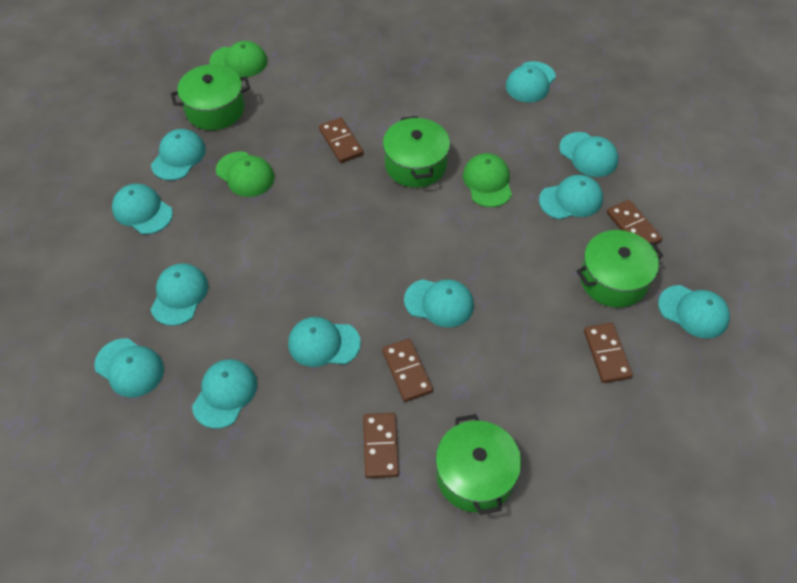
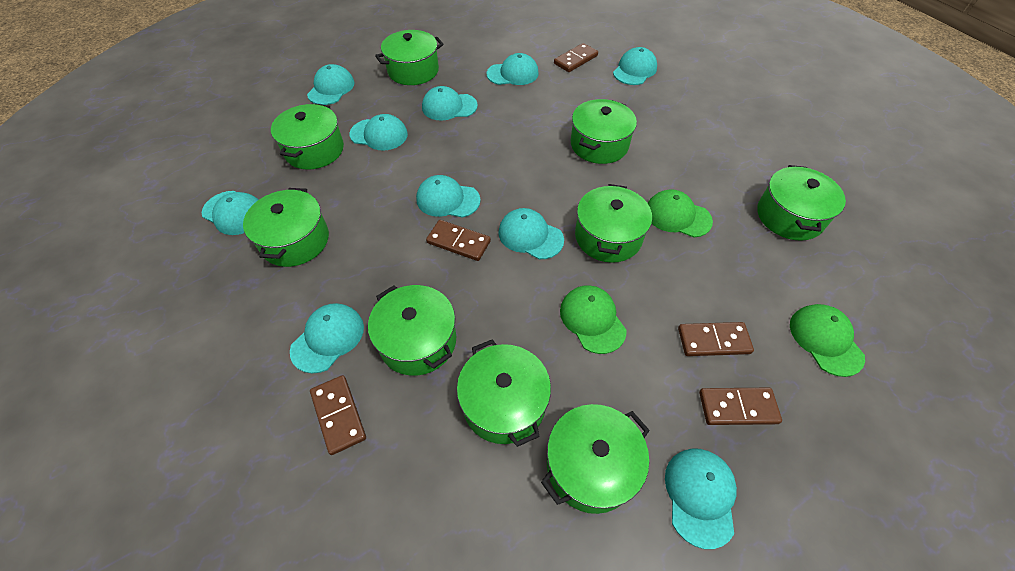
green pot: [171,64,250,130] [383,116,450,188] [435,414,521,515] [576,230,663,308] = 4 -> [243,188,329,267] [271,104,344,170] [368,285,456,376] [375,30,444,85] [457,339,551,447] [541,404,650,514] [571,99,637,164] [575,184,652,263] [758,165,846,241] = 9
turquoise cap: [94,338,164,397] [112,184,173,234] [151,129,206,180] [151,263,208,326] [192,359,257,429] [288,317,361,367] [404,279,474,328] [506,61,556,103] [539,175,603,220] [559,132,618,177] [658,285,730,339] = 11 -> [202,191,259,235] [290,303,364,373] [307,64,354,105] [349,114,408,150] [416,175,480,218] [422,86,478,121] [487,53,539,85] [498,208,564,259] [613,47,657,85] [665,449,737,549] = 10

